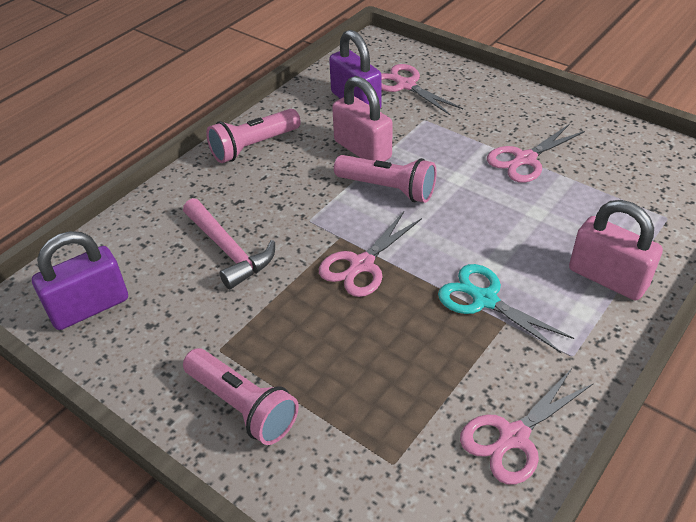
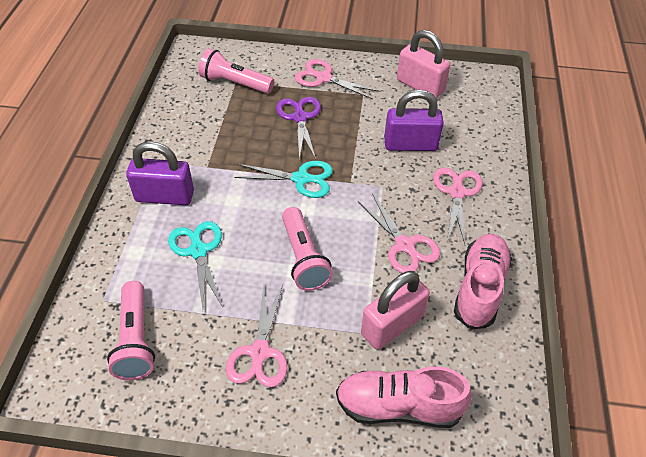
pink hammer: [183,198,275,289] = 1 -> none = 0
pink shoe: none = 0 -> [336,366,472,428] [454,234,512,330] = 2
purple scissors: none = 0 -> [276,97,321,160] = 1
turquoise scissors: [438,264,574,353] = 1 -> [168,221,223,310] [234,161,333,198] = 2

